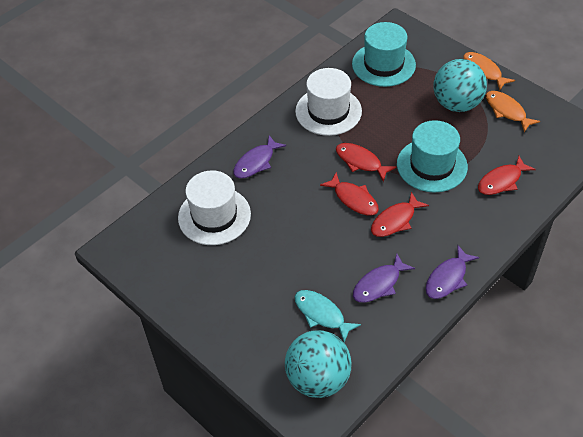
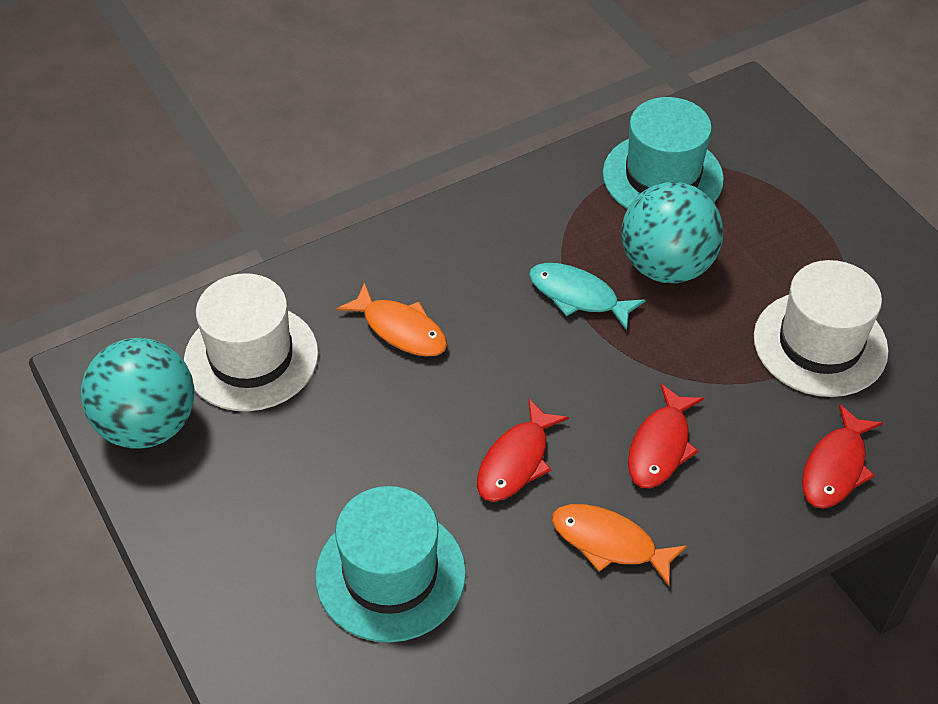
purple fish: [233,135,286,178] [353,254,415,302] [426,245,479,299] = 3 -> none = 0
red fish: [320,172,379,215] [336,143,396,182] [371,192,429,237] [478,156,536,195] = 4 -> [477,399,569,502] [628,384,704,488] [802,404,883,508] = 3

